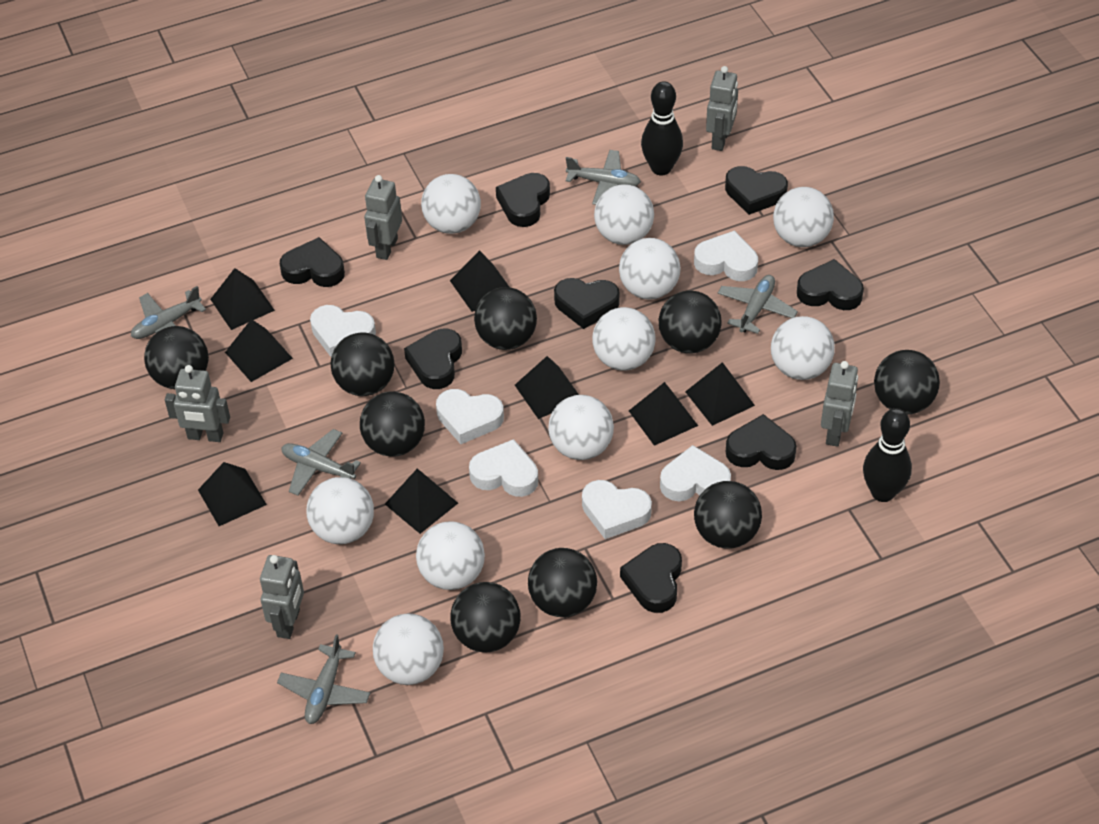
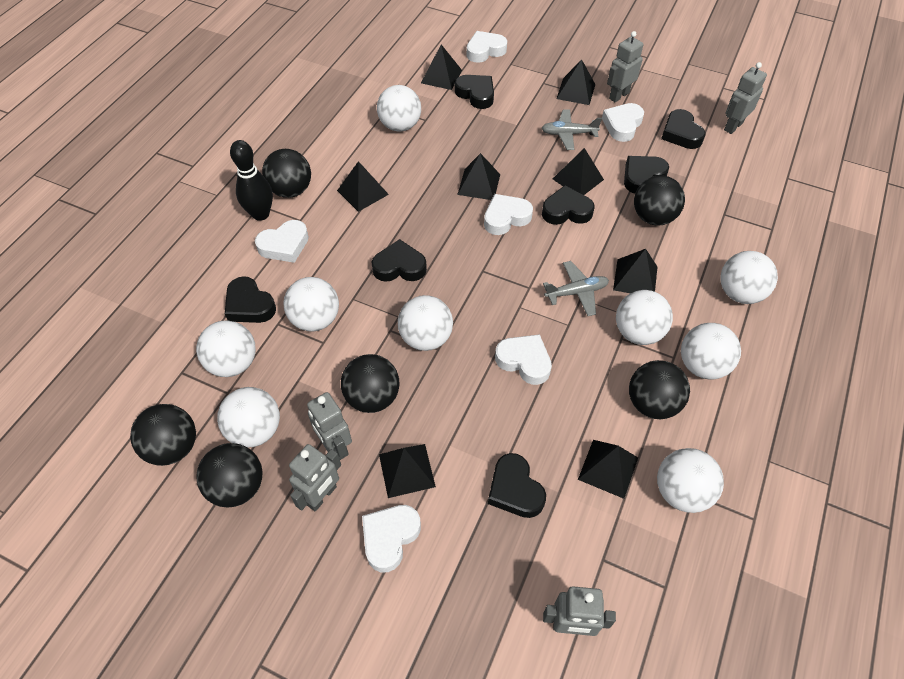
black ball: [144,326,209,389] [330,332,394,396] [360,391,425,457] [451,582,521,653] [474,287,537,350] [528,548,597,617] [659,291,721,353] [694,481,762,549] [874,350,940,414] = 9 -> [130,404,196,466] [196,443,263,507] [262,149,311,198] [341,354,400,413] [629,360,690,419] [634,175,685,226] = 6
black bowling pin: [641,81,683,175] [863,408,912,502] = 2 -> [230,140,273,221] = 1
black heart: [280,237,345,287] [404,329,462,389] [496,173,550,227] [554,278,620,329] [620,543,682,613] [725,166,788,215] [726,414,796,470] [797,259,864,310] = 8 -> [225,276,276,323] [371,239,427,282] [455,75,494,109] [488,453,546,518] [542,185,594,225] [624,156,669,193] [661,109,706,149] = 7
grey plane: [131,286,206,339] [277,634,370,724] [281,429,361,496] [566,150,641,205] [718,275,798,334] = 5 -> [542,109,602,150] [543,261,609,316] = 2
white ball: [307,477,374,544] [373,614,444,685] [416,521,485,590] [421,174,481,234] [548,395,614,460] [592,307,656,371] [594,184,654,245] [619,238,681,300] [771,316,835,380] [773,187,834,247] = 10 -> [196,320,256,377] [217,387,280,448] [284,277,339,332] [377,85,421,132] [398,295,453,351] [616,290,673,345] [657,448,724,513] [681,323,741,379] [720,251,778,304] = 9

